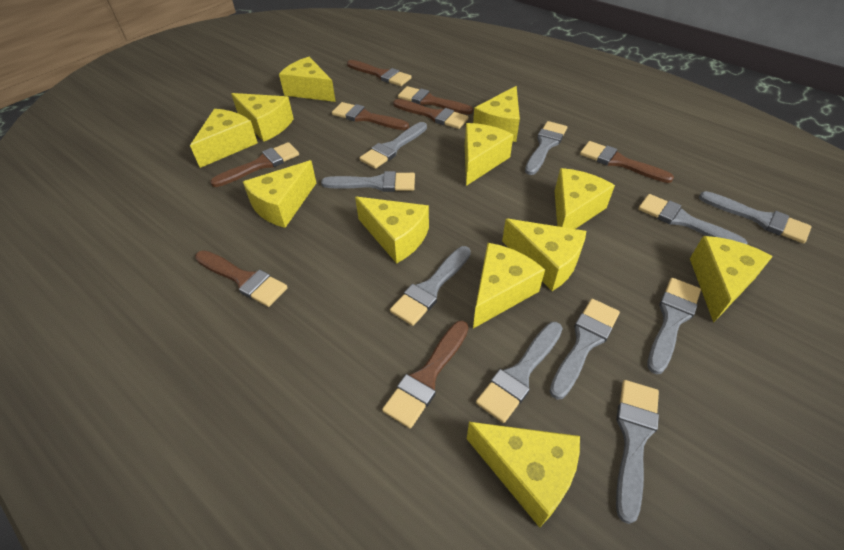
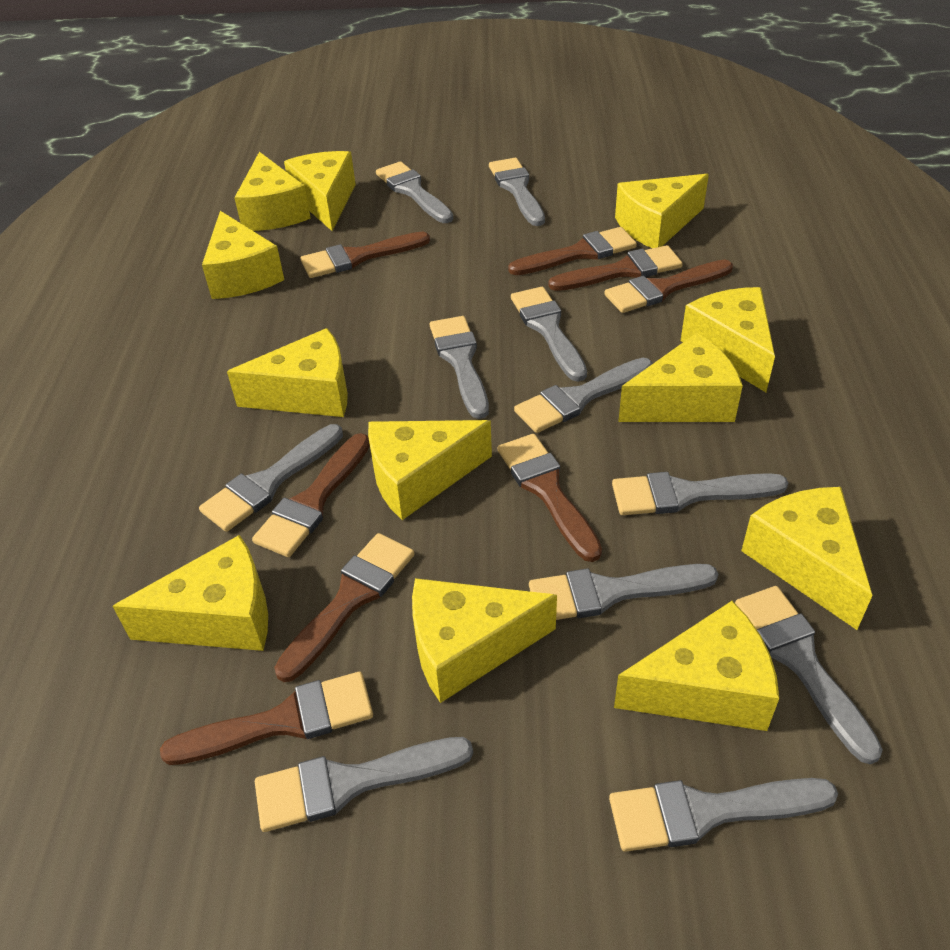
grey brush: [321,171,415,192] [359,122,427,169] [390,246,471,326] [476,322,563,423] [525,121,567,175] [549,299,620,399] [616,380,659,524] [638,194,748,244] [648,278,701,374] [699,191,811,243] = 10 -> [199,424,343,532] [255,737,473,832] [376,161,453,223] [430,316,489,419] [489,158,545,226] [511,287,587,382] [514,358,653,433] [529,564,718,620] [609,778,838,852] [612,472,788,515] [735,586,883,764] = 11

